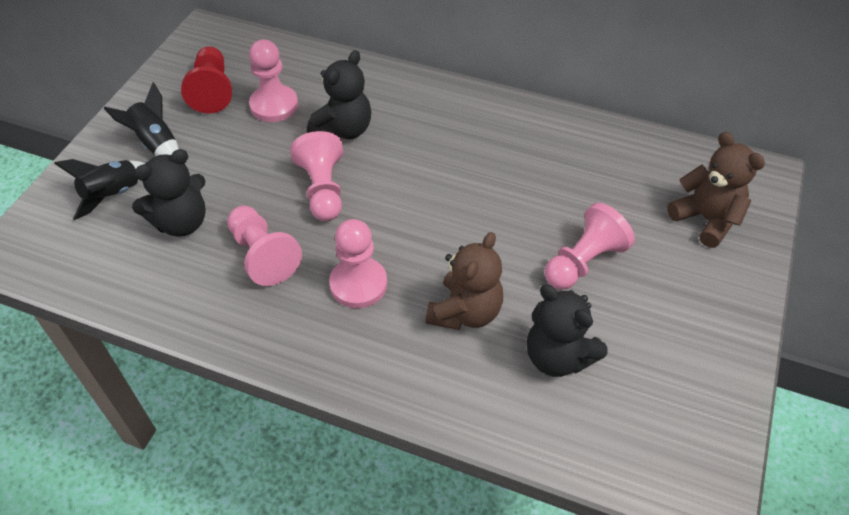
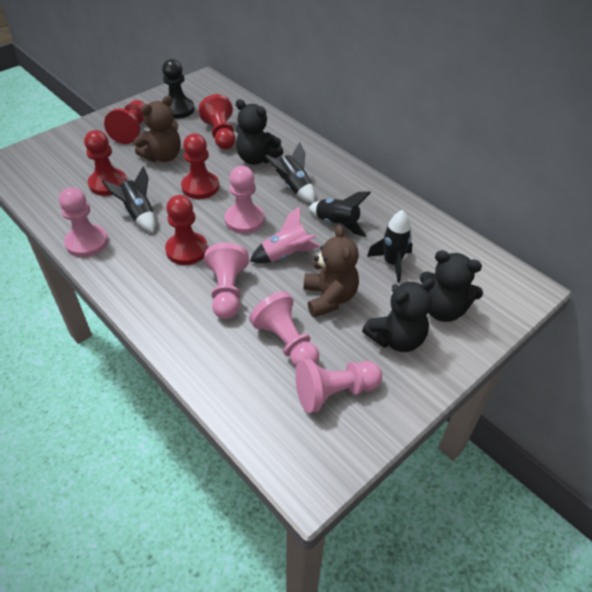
black pawn: none = 0 -> [162,59,195,119] = 1
black rocket: [54,159,145,220] [103,82,179,156] = 2 -> [102,166,155,232] [265,141,315,203] [309,191,371,237] [367,210,413,283] = 4
pink rocket: none = 0 -> [250,207,320,263] = 1
red pawn: [181,46,232,114] = 1 -> [84,130,127,196] [104,100,145,144] [165,195,208,265] [181,133,219,199] [198,94,235,149] = 5

